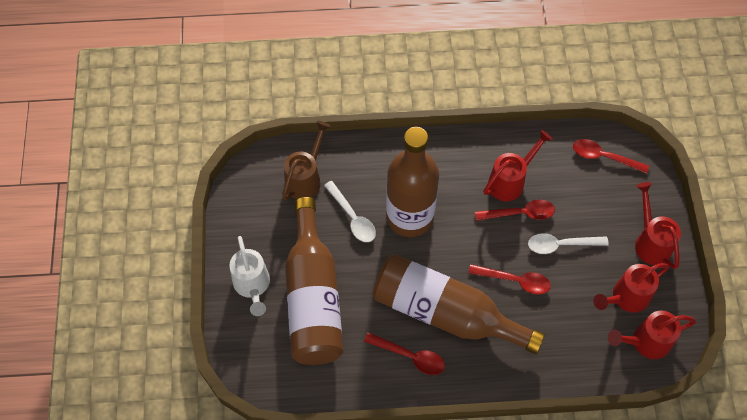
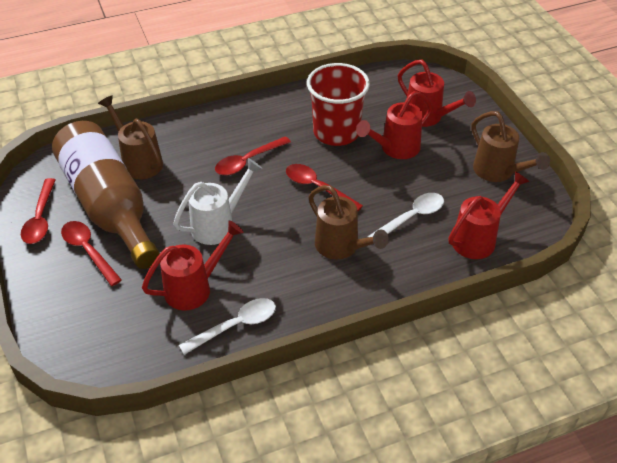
brown bottle: [285,197,343,365] [373,254,545,354] [386,127,439,237] = 3 -> [52,121,160,269] = 1
brown watering can: [282,121,331,200] = 1 -> [98,95,163,179] [308,185,389,259] [471,111,550,182] = 3
red cup: none = 0 -> [307,63,370,146] = 1

